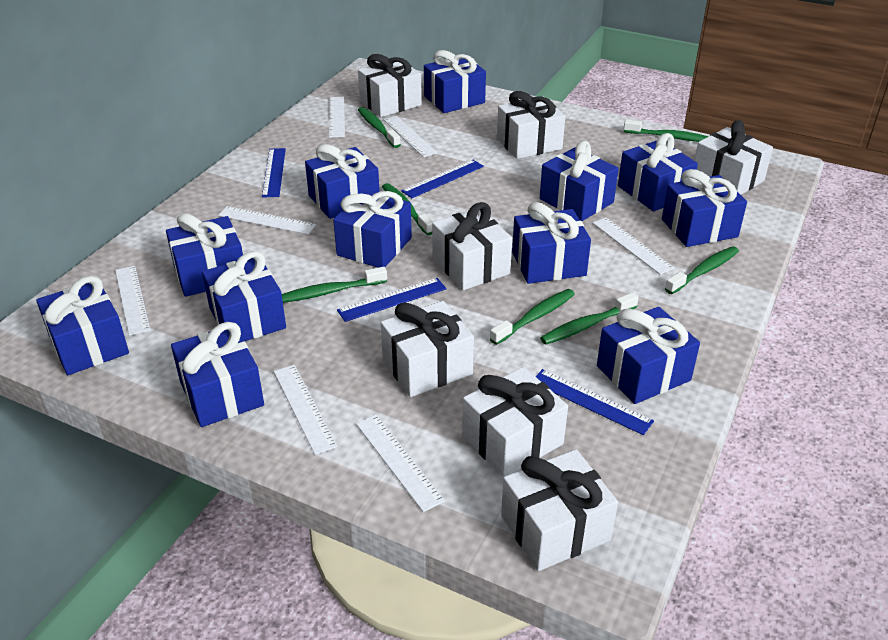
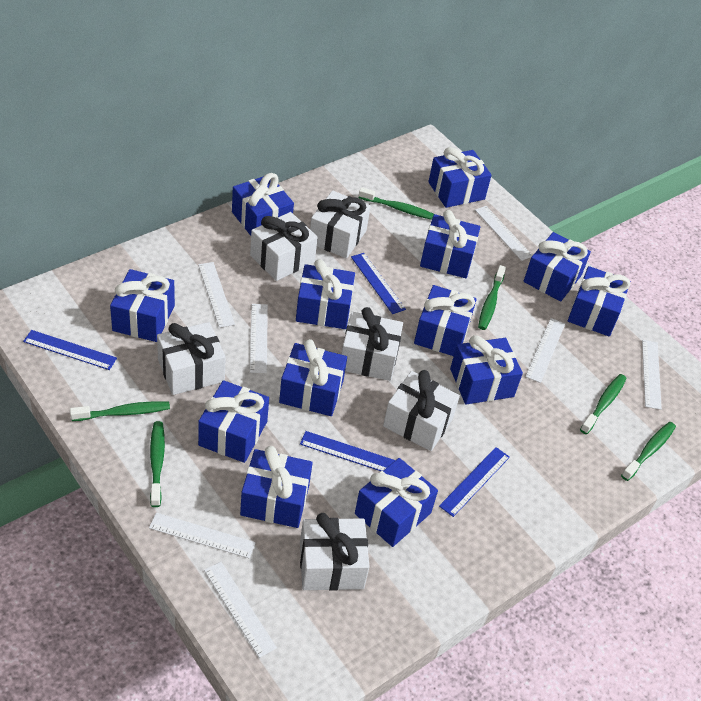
blue gift: [36,276,129,375] [166,213,243,297] [171,322,264,427] [202,251,286,341] [305,144,380,219] [333,190,412,268] [424,50,486,113] [512,202,591,284] [540,141,619,221] [597,307,700,404] [618,133,698,211] [662,169,747,247] = 12 -> [110,269,175,342] [198,380,269,463] [232,173,294,236] [240,446,313,528] [279,339,347,416] [296,259,355,329] [355,458,438,547] [414,285,477,356] [420,210,480,278] [428,147,492,208] [450,335,523,404] [524,232,591,302] [568,266,630,336] = 13
green toothbrush: [282,267,387,303] [358,107,401,148] [382,183,433,235] [490,289,575,345] [540,292,639,344] [624,119,709,142] [665,246,739,294] = 7 -> [70,401,170,421] [150,421,165,507] [359,187,434,220] [478,265,506,330] [580,374,627,434] [621,422,676,481] = 6
white gift: [358,54,422,117] [381,301,474,397] [432,202,512,290] [462,367,568,478] [497,91,565,159] [501,449,618,571] [694,120,773,195] = 7 -> [157,322,226,395] [250,212,318,281] [300,513,370,591] [310,190,370,258] [341,307,403,381] [383,370,460,451] = 6

